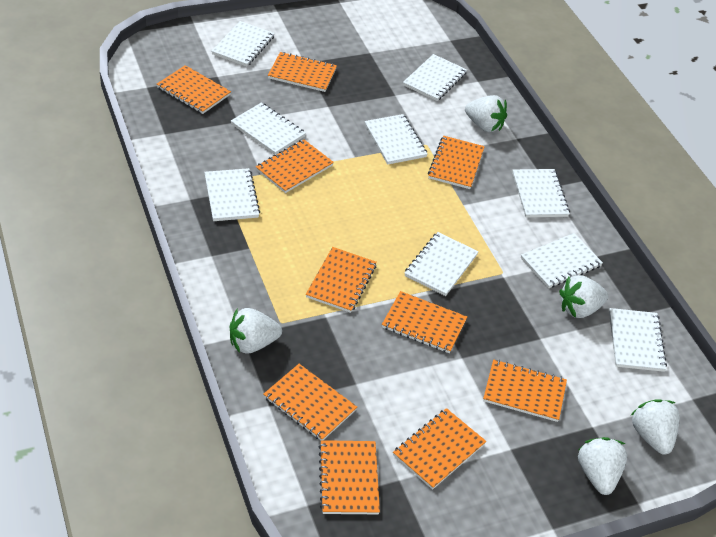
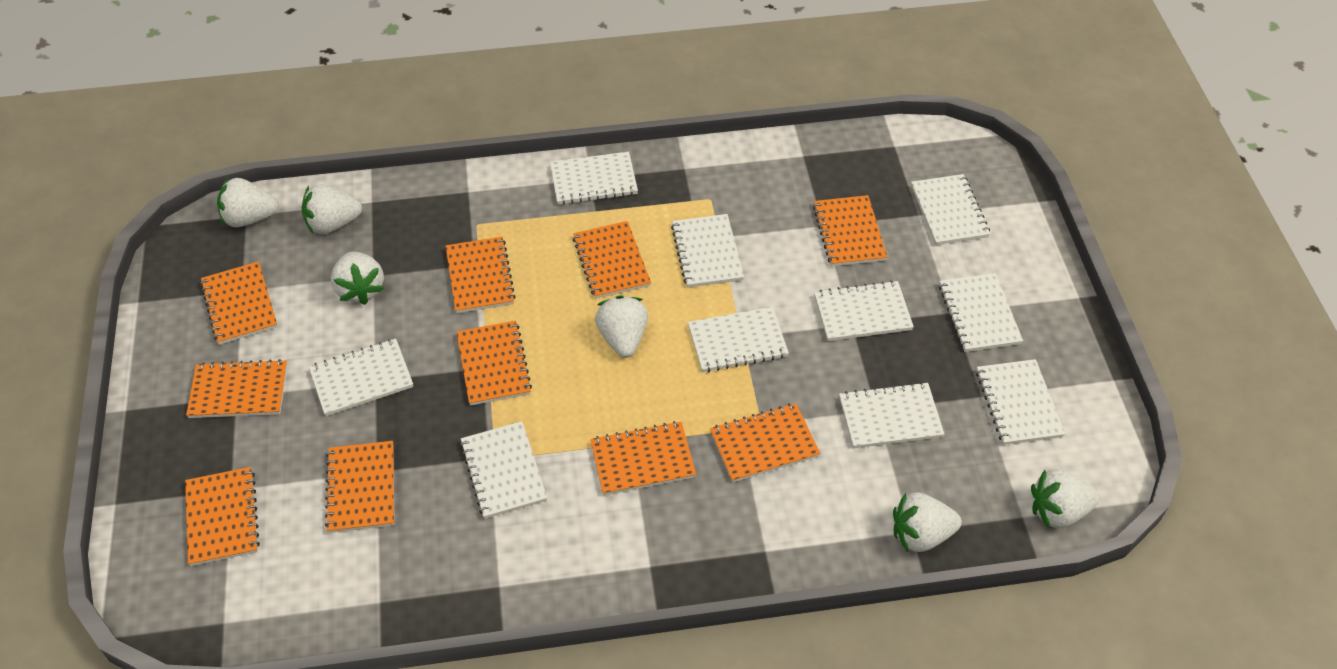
white notebook: [204,168,260,221] [211,21,275,67] [231,102,306,154] [364,114,428,165] [403,54,467,101] [405,232,479,296] [512,169,570,218] [521,233,603,288] [609,308,667,372] = 9 -> [309,339,413,416] [460,421,547,519] [550,152,638,205] [671,214,744,288] [688,307,789,372] [814,280,914,341] [839,382,944,448] [911,174,990,245] [939,273,1023,352] [976,359,1065,445] = 10
white strawberry: [230,308,282,354] [465,95,507,132] [559,275,608,318] [578,437,627,495] [630,399,680,455] = 5 -> [217,177,279,227] [302,184,362,234] [331,251,384,305] [595,296,648,358] [893,492,962,552] [1031,469,1100,528] = 6

